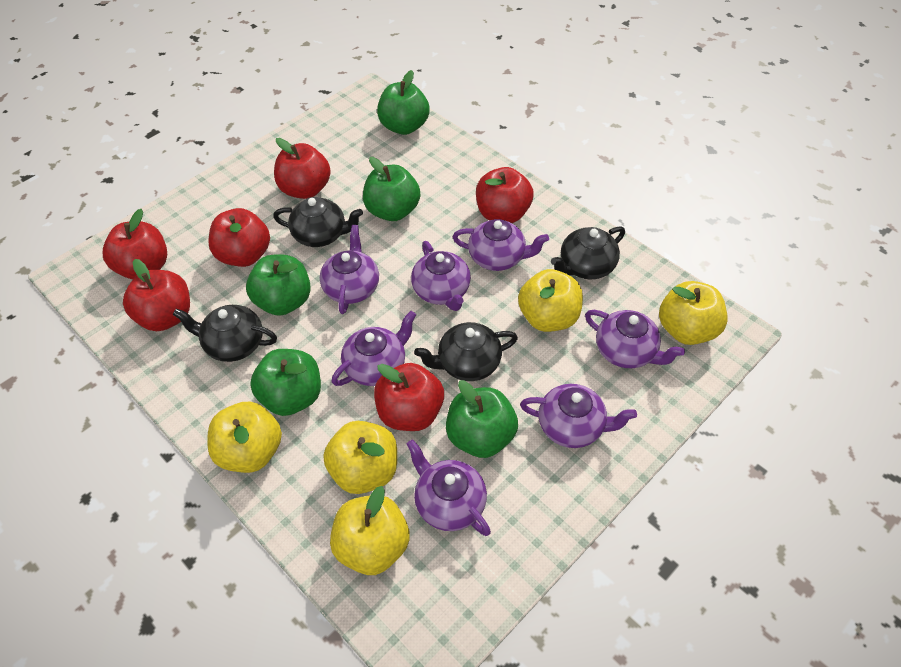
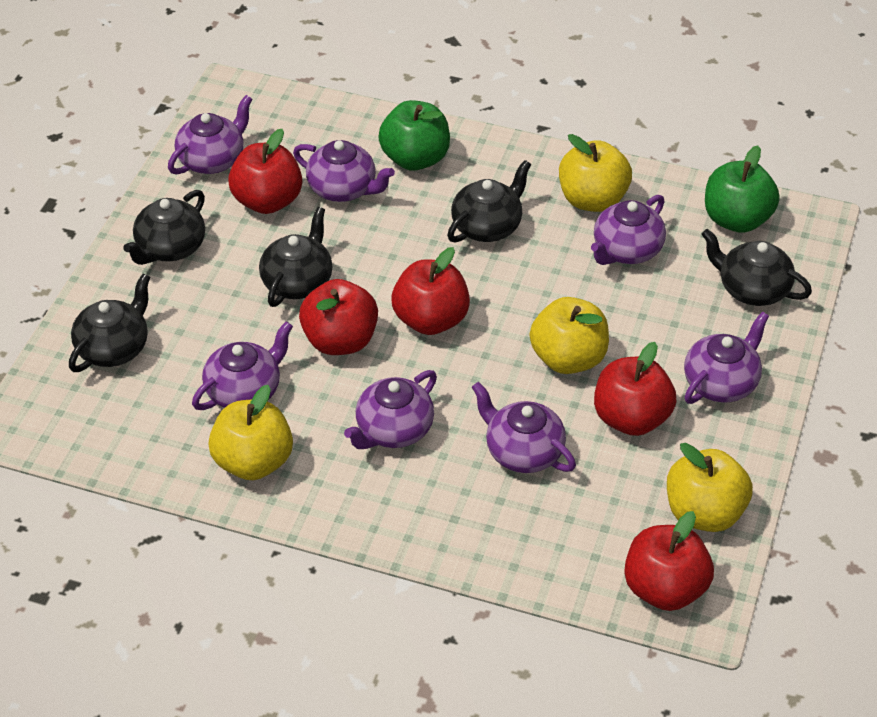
black teapot: [173,305,277,362] [273,197,363,247] [414,322,518,381] [551,226,625,279] = 4 -> [69,274,150,372] [123,190,205,265] [259,207,332,307] [447,160,531,243] [701,229,812,306] = 5
green apple: [246,254,311,316] [250,349,321,416] [363,157,420,221] [377,70,430,135] [446,380,518,458] = 5 -> [378,100,450,171] [705,146,780,233] = 2
red apple: [103,209,167,279] [123,259,190,331] [208,208,270,267] [274,138,331,199] [374,363,444,431] [476,167,534,223] = 6 -> [228,129,302,214] [299,279,378,355] [391,247,470,335] [594,342,676,436] [624,511,714,611] = 5
yellow apple: [207,402,282,473] [323,421,397,494] [330,486,410,575] [518,269,583,332] [659,281,728,345] = 5 -> [209,385,293,480] [530,297,609,374] [559,134,632,212] [667,443,753,532] = 4

